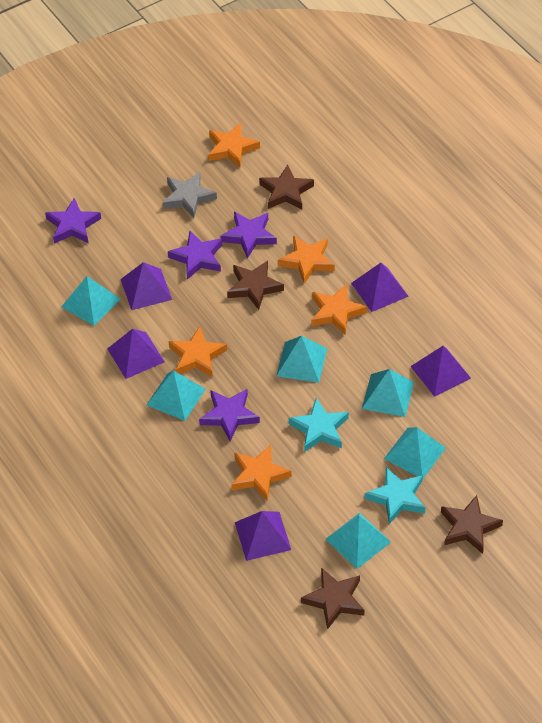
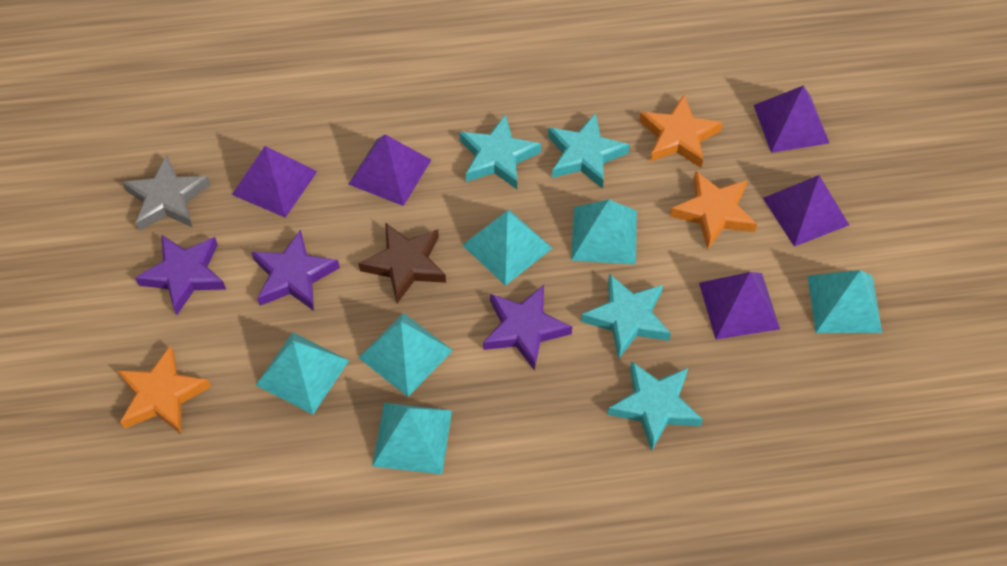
brown star: [227,261,284,310] [259,165,314,210] [301,568,364,630] [441,495,503,554] = 4 -> [359,222,446,303] = 1
orange star: [169,326,227,377] [208,123,260,168] [231,445,292,501] [278,236,335,284] [311,285,367,335] = 5 -> [117,345,211,434] [639,95,723,168] [670,171,757,250] = 3
purple star: [45,198,101,244] [168,231,222,279] [199,389,260,441] [221,212,277,259] = 4 -> [135,235,226,315] [251,229,340,311] [483,285,572,371] = 3
turquoise star: [289,398,349,452] [365,467,425,524] = 2 -> [459,114,541,189] [548,113,630,189] [581,274,671,360] [608,361,703,452] = 4

